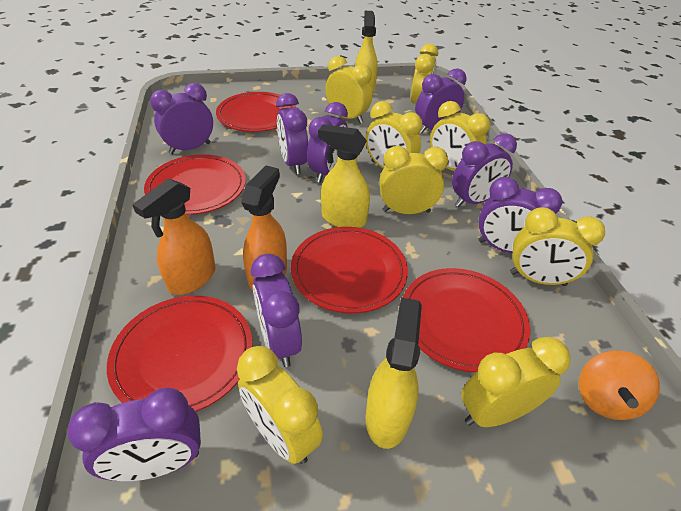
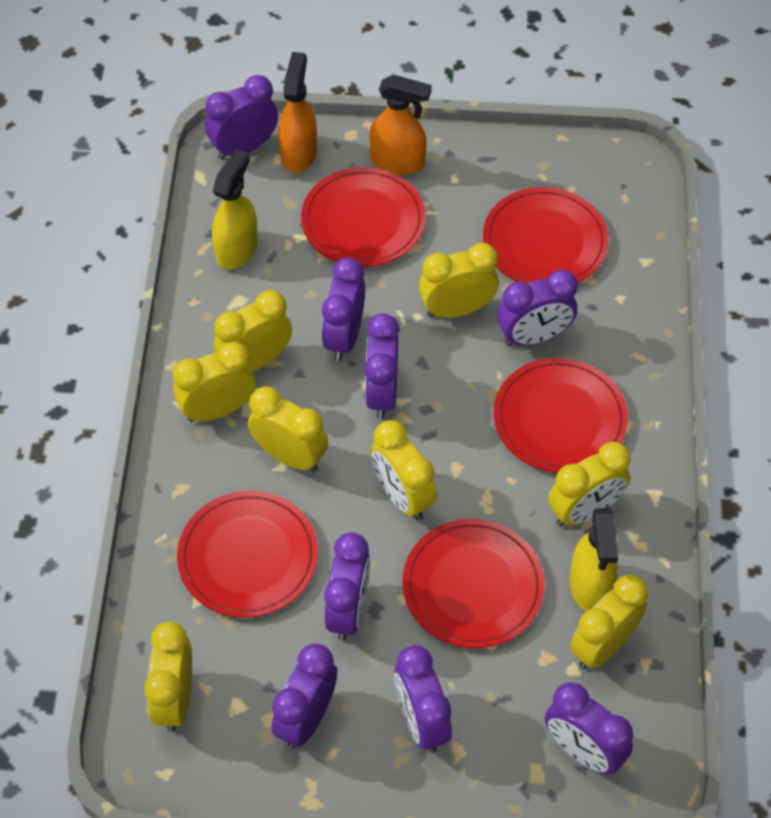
orange spinning top: [579,351,660,420] = 1 -> none = 0
yellow spray bottle: [318,125,370,228] [355,11,378,93] [365,297,422,449] = 3 -> [212,149,258,270] [570,508,618,611] = 2

